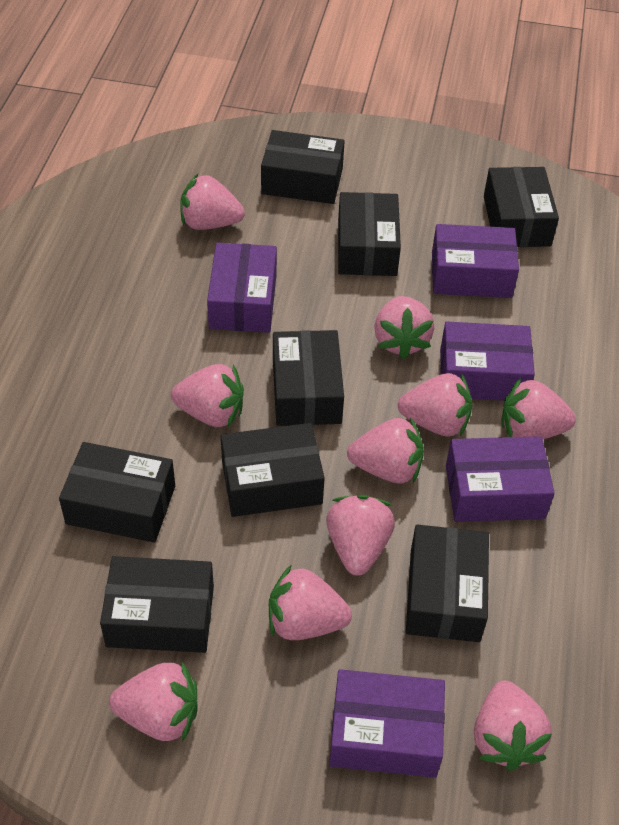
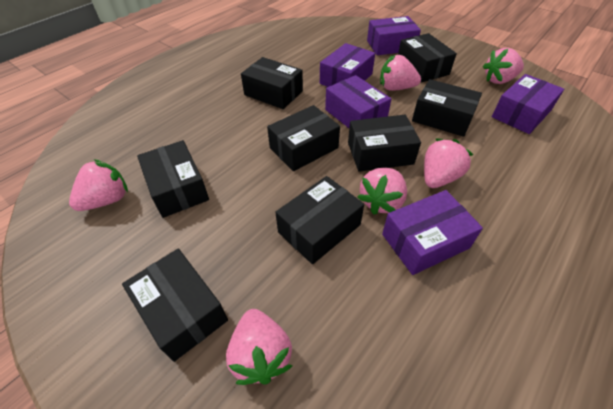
pink strawberry: [109,662,197,741] [171,364,244,427] [180,174,245,230] [269,565,352,640] [326,495,395,576] [347,417,424,484] [374,296,434,359] [398,373,472,436] [474,681,552,771] [501,378,576,439] = 10 -> [69,159,128,211] [226,309,292,385] [358,168,407,215] [380,55,421,91] [424,138,473,188] [483,48,524,84] = 6

